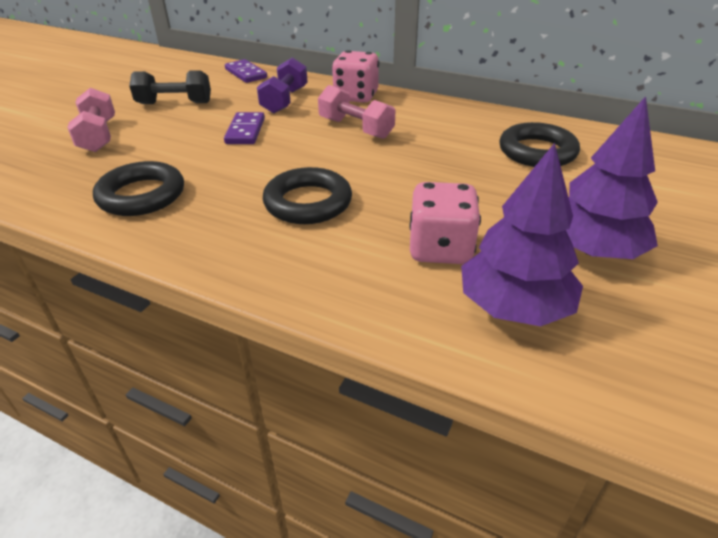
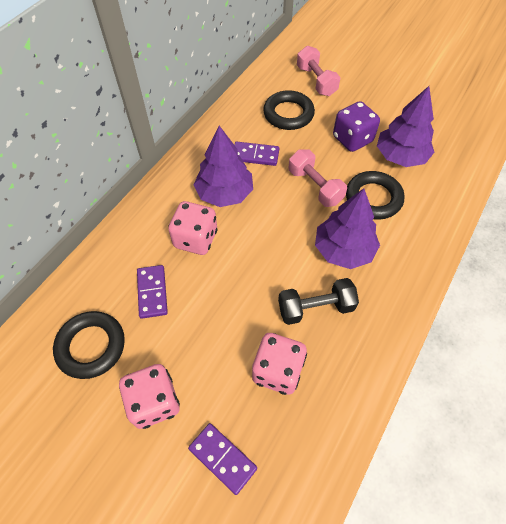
pink dice: [332,50,379,103] [409,182,481,264] = 2 -> [119,364,180,429] [168,201,218,255] [252,333,307,395] = 3
purple dice: none = 0 -> [333,101,380,152] = 1
purple domino: [224,112,265,144] [225,59,267,83] = 2 -> [137,265,168,319] [188,423,257,495] [234,142,279,166] = 3
purple dumbbell: [257,57,307,114] = 1 -> none = 0
purple tree: [461,143,583,326] [566,96,658,259] = 2 -> [194,126,253,207] [315,188,380,269] [377,86,434,167] = 3

